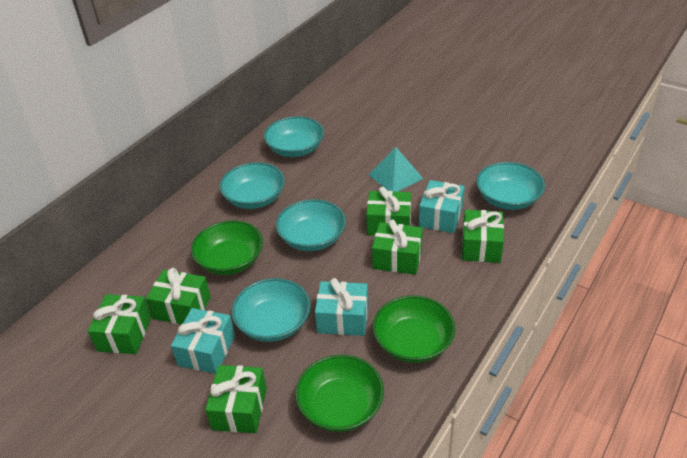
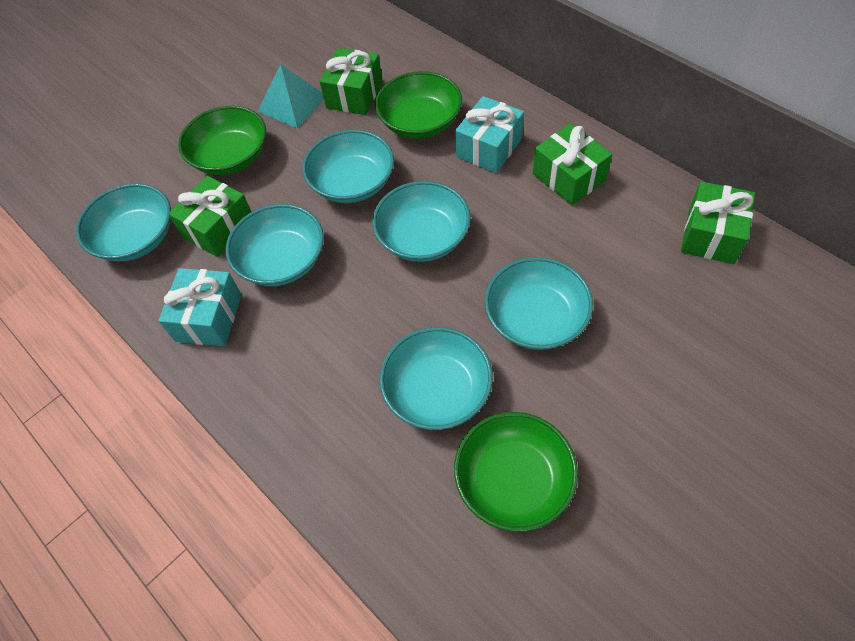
green gift: [88,294,151,354] [146,268,211,324] [205,365,267,433] [366,187,411,236] [372,219,423,275] [462,210,504,263] = 6 -> [168,176,251,257] [320,48,383,115] [533,124,612,205] [681,181,755,264] = 4
turquoise bowl: [219,162,285,209] [231,278,311,342] [264,116,324,157] [276,199,346,251] [476,162,545,210] = 5 -> [76,183,171,262] [226,204,324,286] [303,130,394,203] [372,181,471,262] [379,327,493,430] [484,257,593,350] = 6
turquoise gift: [171,308,235,374] [315,278,368,336] [419,180,465,233] = 3 -> [158,268,242,346] [455,96,524,173] = 2

